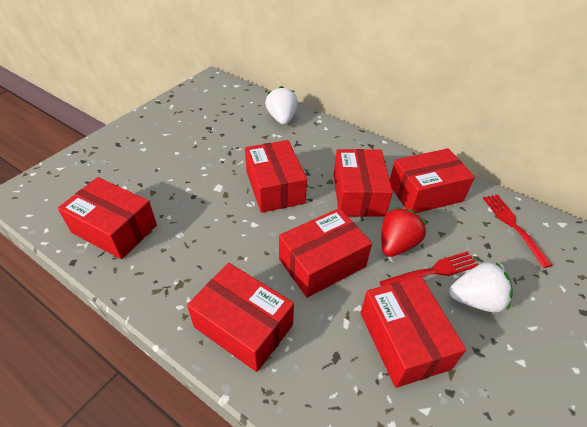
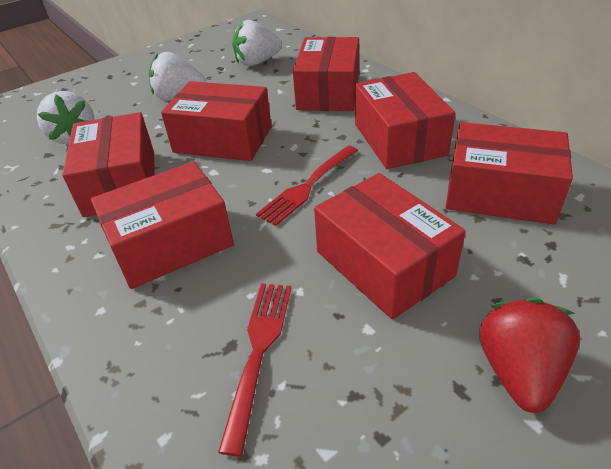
white strawberry: [265,86,298,125] [449,262,513,312] = 2 -> [37,91,95,145] [149,52,206,101] [232,20,282,66] = 3

